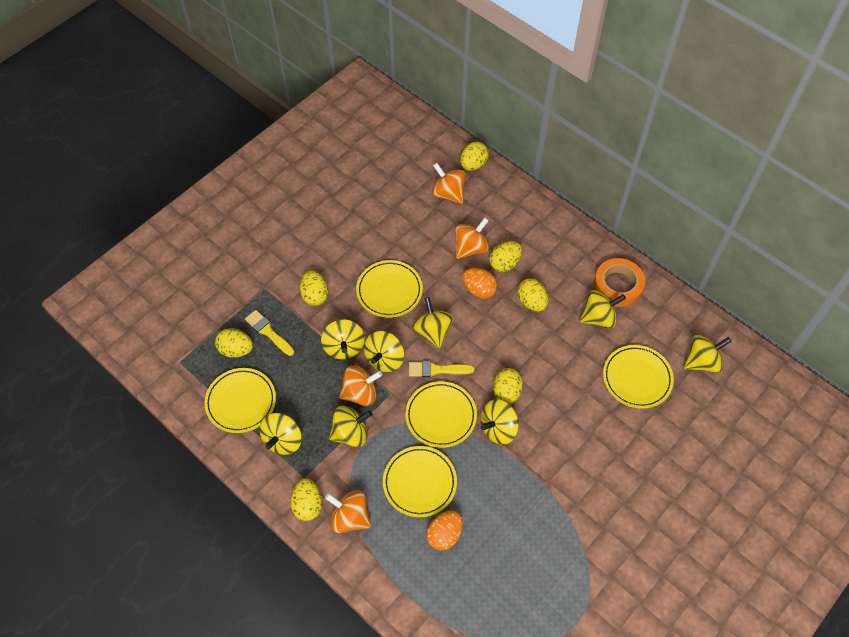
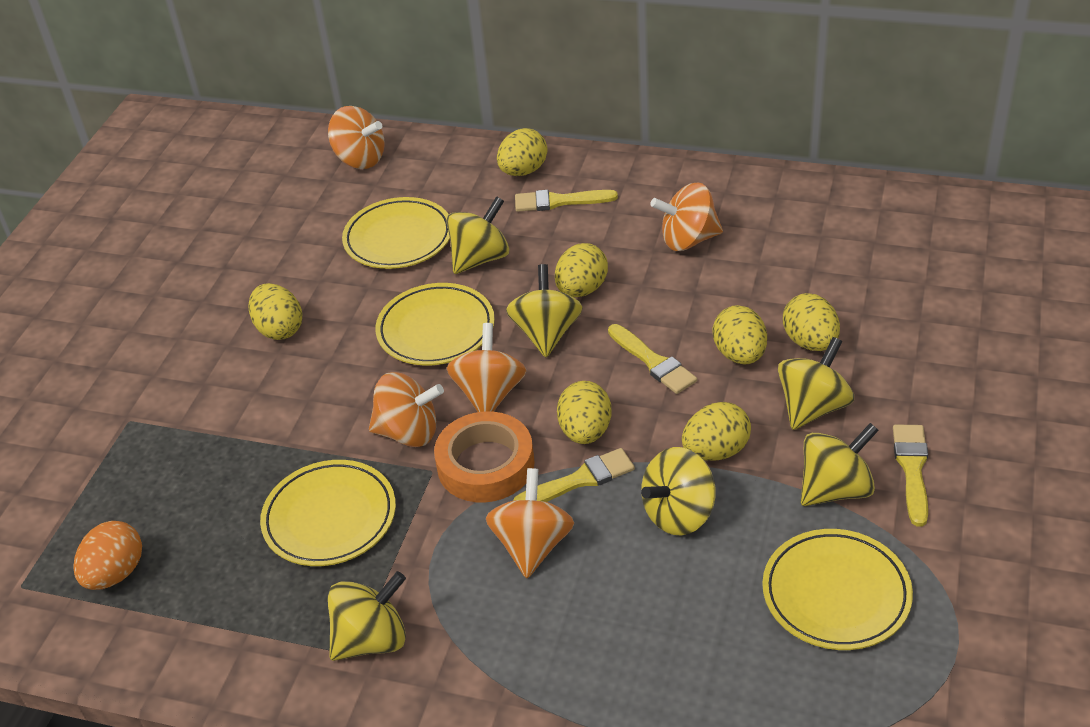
orange egg: [426,510,463,551] [462,268,497,298] = 2 -> [74,521,142,590] = 1
orange spinning top: [325,490,371,533] [339,365,382,406] [432,163,465,204] [455,217,489,259] = 4 -> [328,106,385,169] [369,372,444,447] [447,323,526,412] [486,468,574,578] [650,183,723,251] = 5
yellow brush: [245,310,294,356] [409,361,474,377] = 2 -> [513,448,635,502] [515,190,618,212] [608,324,697,394] [893,424,928,527] = 4
yellow plate: [204,368,276,433] [356,260,423,318] [383,446,457,517] [405,381,477,448] [603,345,674,409] = 5 -> [260,460,396,566] [342,197,450,269] [375,283,495,365] [762,529,913,650] = 4
yellow spinning top: [260,413,302,455] [321,319,365,359] [329,406,372,447] [364,331,404,372] [412,297,454,348] [480,399,519,445] [580,290,626,328] [684,335,732,373] = 8 -> [328,571,406,661] [446,196,510,274] [506,264,583,357] [641,447,716,536] [778,337,854,430] [801,423,879,506] = 6

